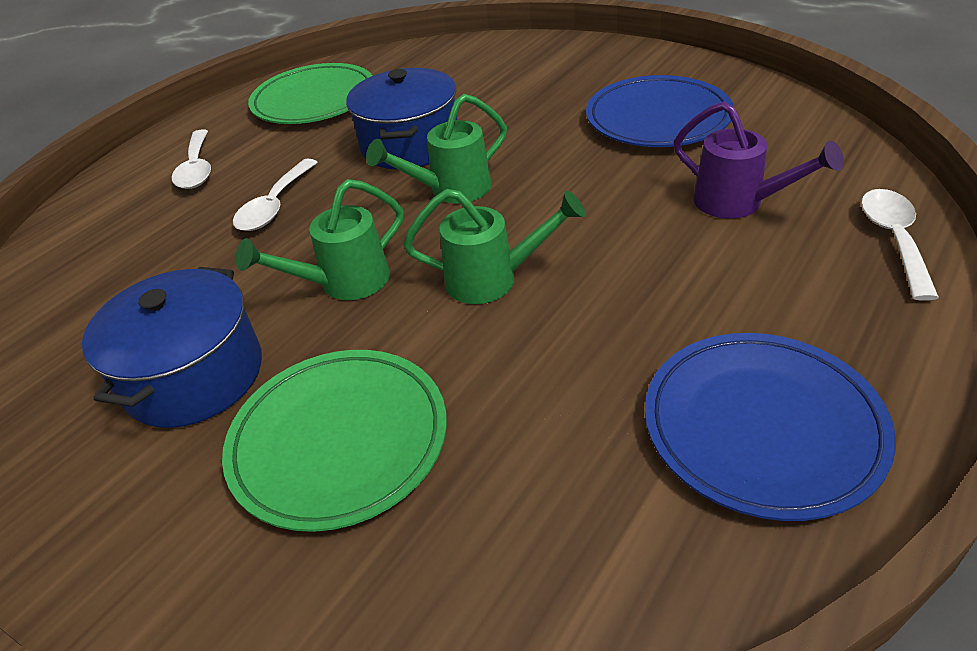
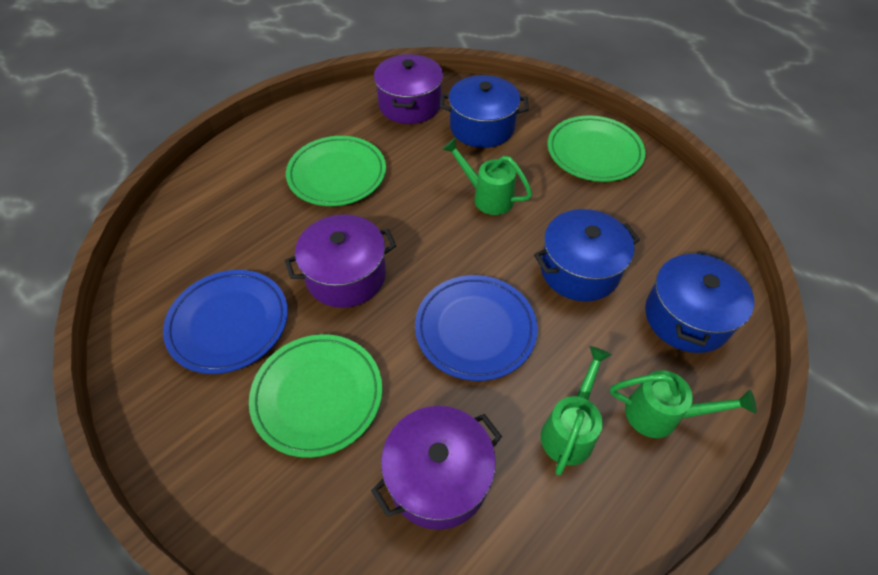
blue pot: [82,267,262,428] [346,68,457,169] = 2 -> [440,75,529,148] [534,209,640,302] [645,251,754,353] = 3
green plate: [222,350,447,532] [248,63,373,124] = 2 -> [249,334,382,458] [286,136,386,206] [548,115,645,182] = 3
purple pot: none = 0 -> [285,214,396,308] [371,406,502,530] [374,54,443,124] = 3
purple watering can: [674,102,844,219] = 1 -> none = 0
white spoon: [172,129,211,189] [233,159,318,231] [861,189,939,301] = 3 -> none = 0

